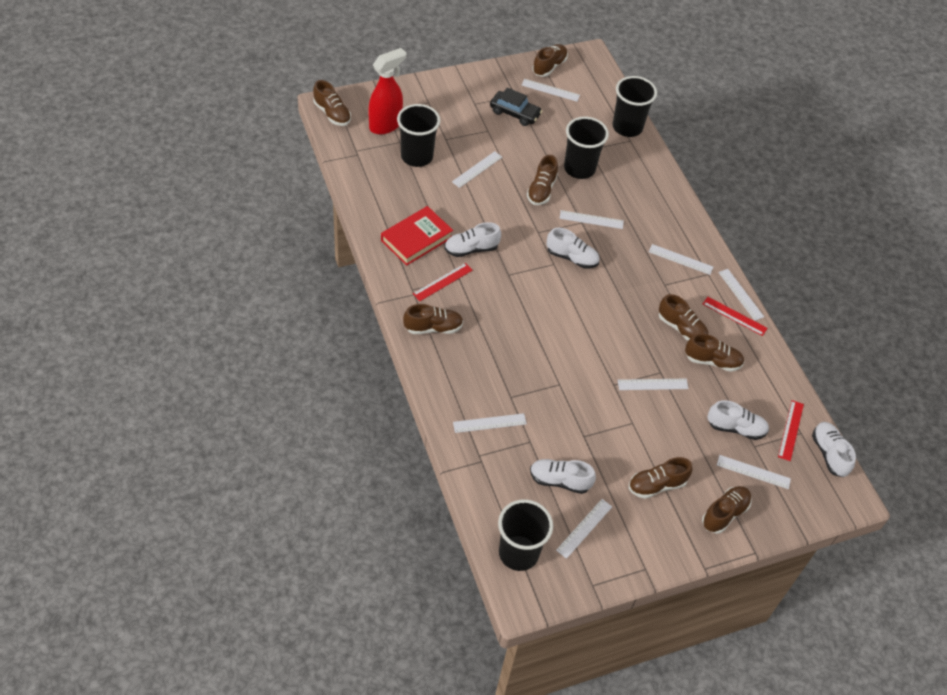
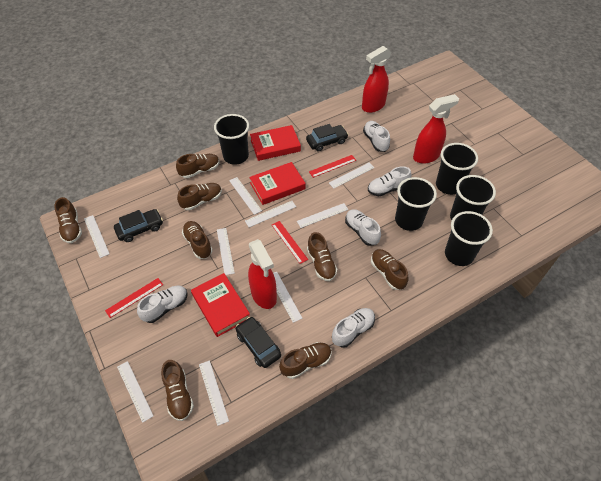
black car: [490,88,542,126] = 1 -> [114,209,163,242] [236,317,281,368] [306,124,349,152] = 3
black cup: [397,104,440,167] [498,499,553,571] [564,117,609,179] [612,76,657,137] = 4 -> [214,114,249,165] [395,177,437,231] [436,143,478,195] [445,211,493,266] [450,175,496,220] = 5
red book: [381,206,453,266] = 1 -> [191,273,250,337] [249,162,305,205] [250,125,301,161] = 3
red spray bottle: [368,48,406,135] = 1 -> [248,239,277,309] [362,46,391,113] [413,94,459,164] = 3

